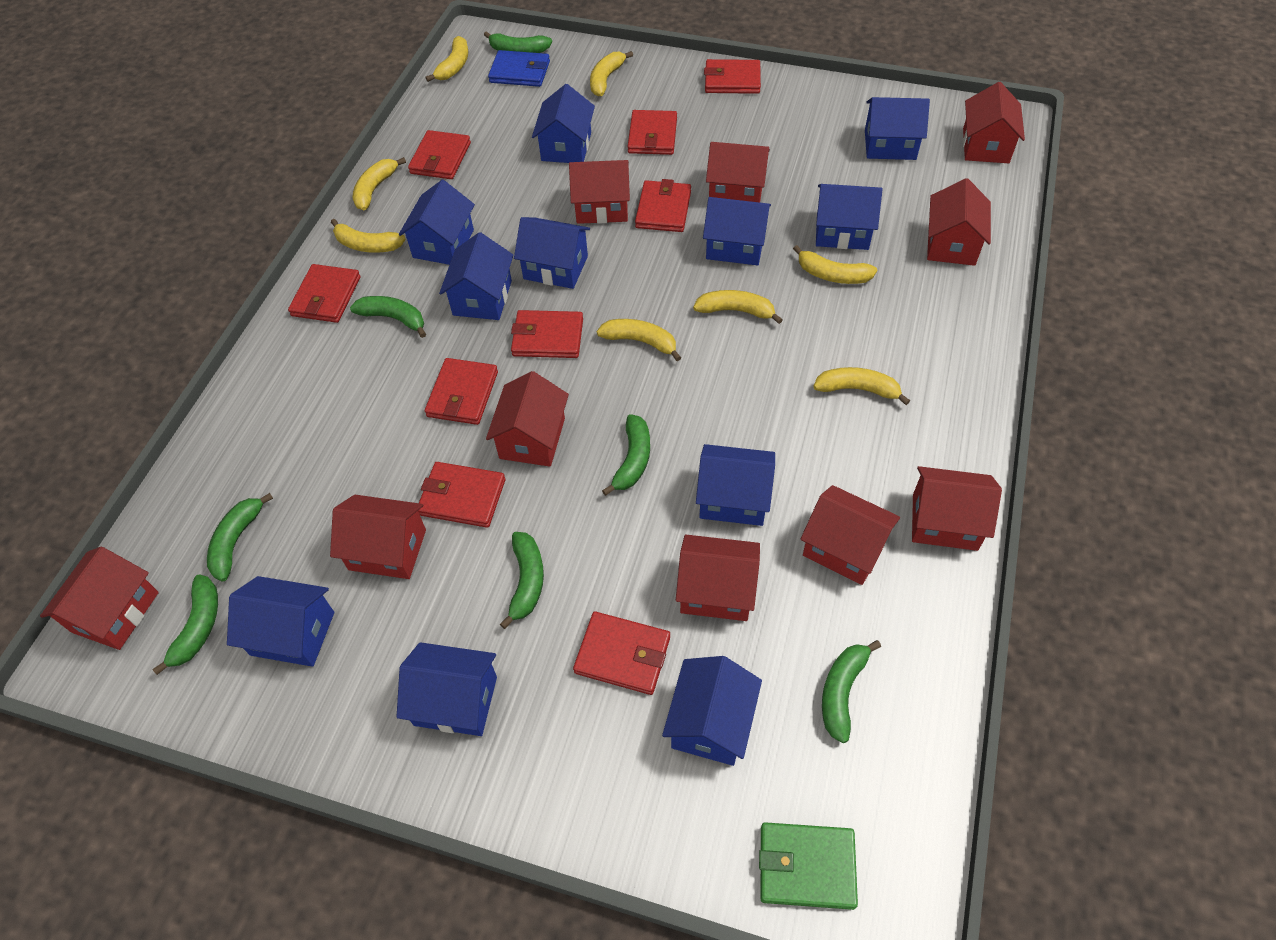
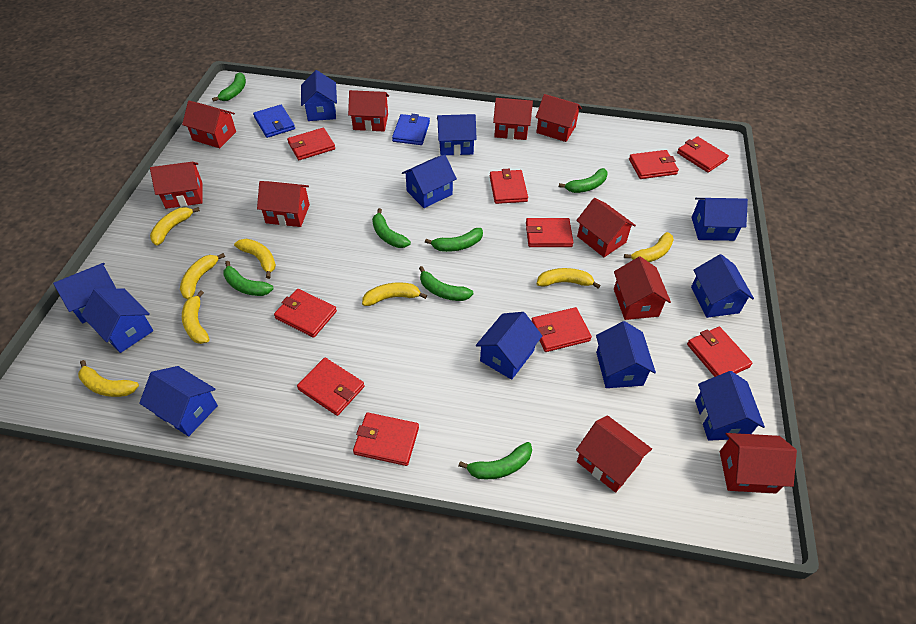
blue wallet: [488,50,550,87] = 1 -> [253,105,295,138] [392,114,430,145] = 2
green wallet: [759,822,858,910] = 1 -> none = 0
red wallet: [288,264,361,323] [408,130,471,179] [418,462,505,528] [425,358,498,425] [511,310,583,358] [573,612,670,695] [627,110,677,155] [635,179,691,232] [704,59,761,94] = 9 -> [274,289,337,338] [287,128,335,160] [297,358,365,416] [353,412,419,466] [490,169,528,204] [526,218,573,247] [532,307,592,352] [629,150,679,179] [677,137,729,173] [687,327,753,377] = 10

